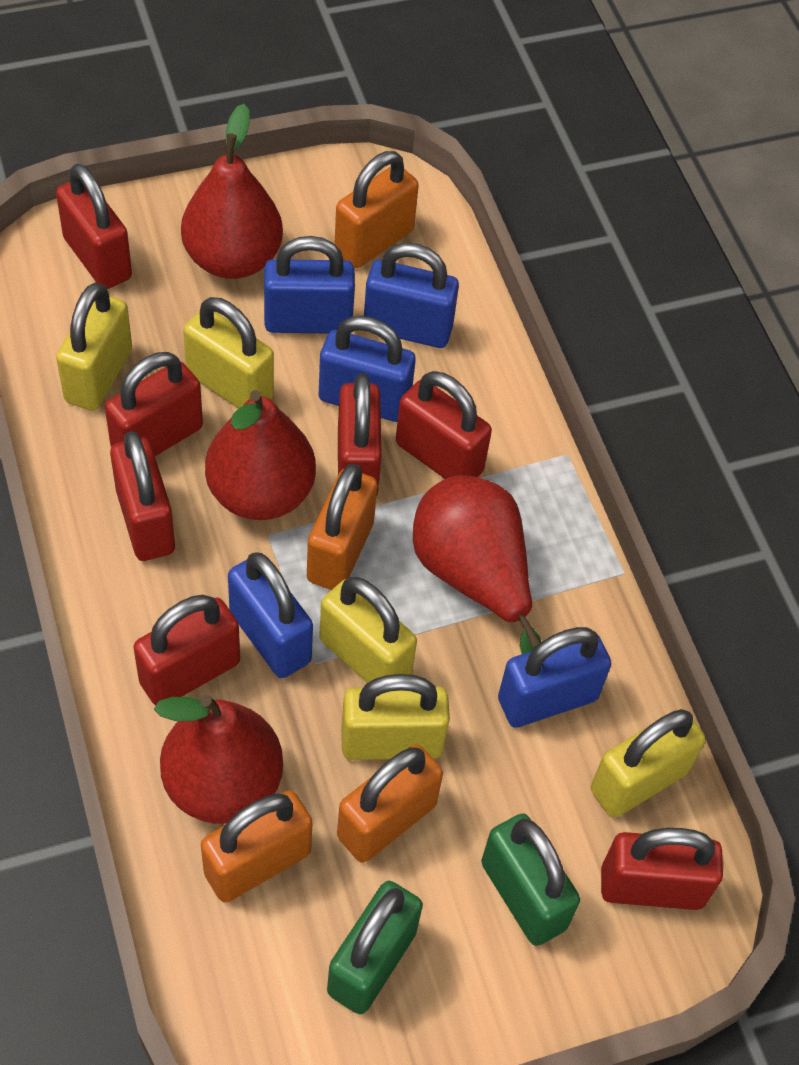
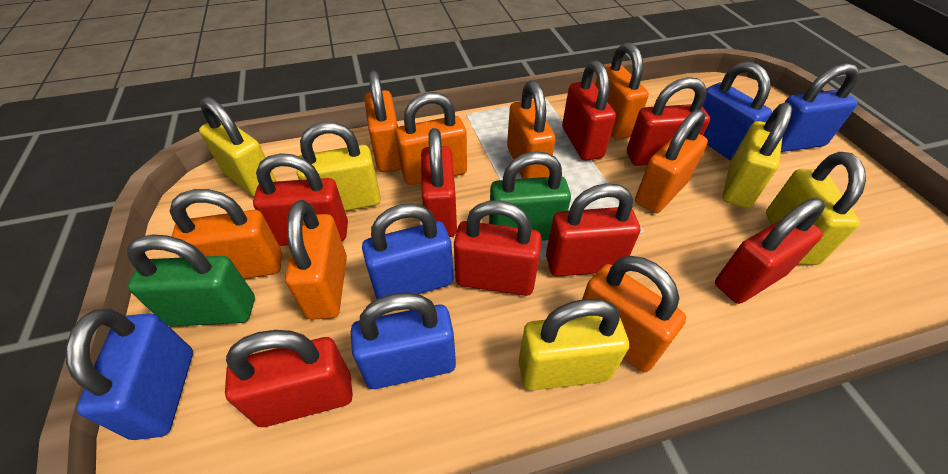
orange padlock: [201,790,313,903] [307,463,378,590] [334,151,419,268] [337,744,443,863] = 4 -> [169,189,282,279] [285,200,347,320] [364,70,401,172] [395,92,467,185] [507,80,555,179] [582,256,686,372] [595,42,649,140] [635,109,708,213] = 8
red padlock: [56,164,132,289] [105,352,203,456] [110,431,175,561] [134,595,240,706] [338,374,382,497] [396,371,492,479] [601,828,723,910] = 7 -> [225,330,353,427] [253,153,348,246] [421,128,457,237] [454,200,542,296] [546,183,640,277] [562,60,616,161] [627,77,710,166] [715,198,825,304] = 8
red pear: [154,695,283,824] [181,104,283,279] [205,390,316,520] [413,475,541,654] = 4 -> none = 0

